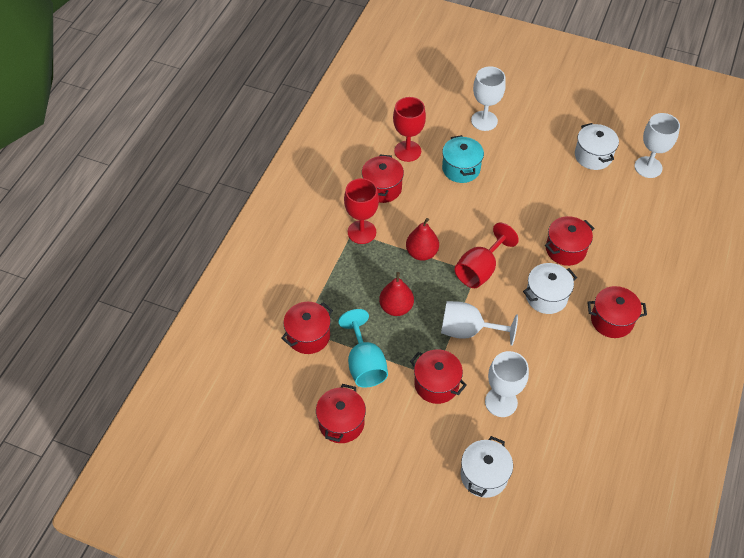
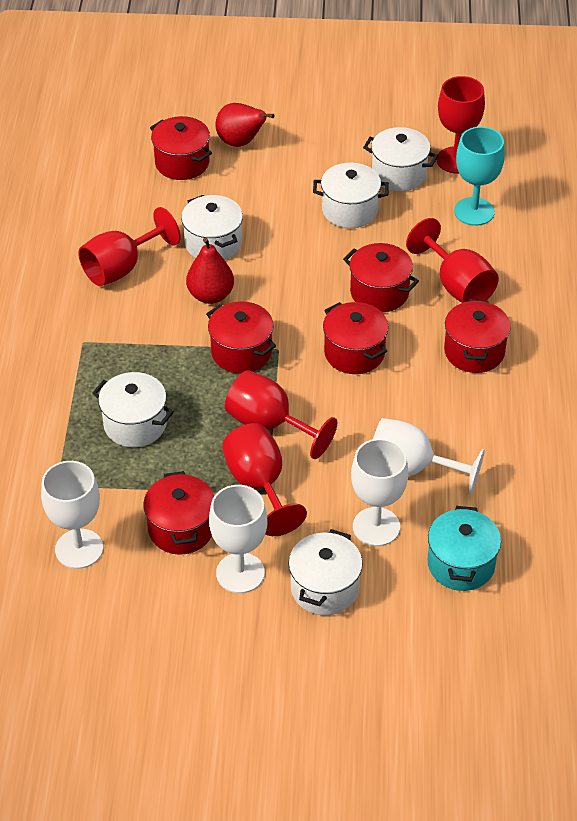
red goblet: [344,178,379,244] [393,97,426,162] [455,223,519,288] = 3 -> [78,207,181,286] [222,423,307,536] [225,370,337,459] [406,218,499,303] [436,76,485,173] = 5
white pot: [461,436,513,498] [523,263,577,314] [575,123,619,170] = 3 -> [93,372,174,447] [181,195,243,260] [289,529,363,615] [313,163,389,228] [363,127,438,192] = 5

